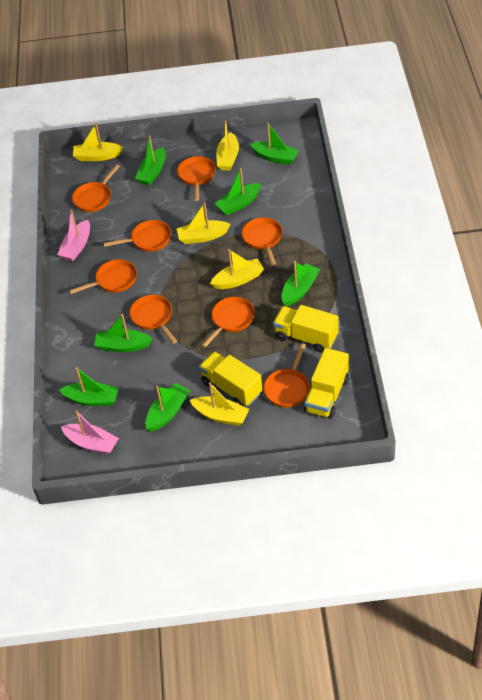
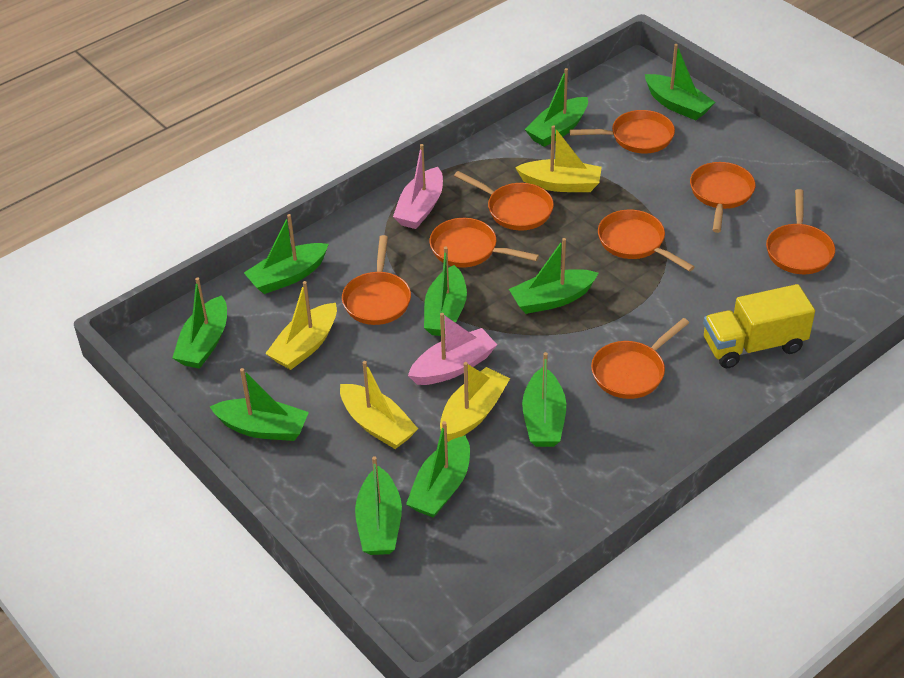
green boat: [59,367,119,406] [94,314,152,352] [135,135,165,185] [145,383,190,432] [214,168,261,215] [250,123,299,165] [281,261,320,307] = 7 -> [172,278,227,369] [210,368,309,441] [244,214,329,294] [355,456,402,555] [406,421,470,518] [424,247,467,336] [509,238,598,314] [522,352,566,447] [525,68,588,147] [645,44,715,120] = 10
yellow boat: [73,123,123,161] [177,202,230,244] [190,382,249,426] [210,249,264,289] [216,120,239,171] = 5 -> [265,281,337,370] [340,361,418,449] [440,362,510,442] [515,125,602,192] = 4
yellow truck: [199,351,263,406] [273,305,339,353] [304,348,349,419] = 3 -> [703,284,815,368] = 1

